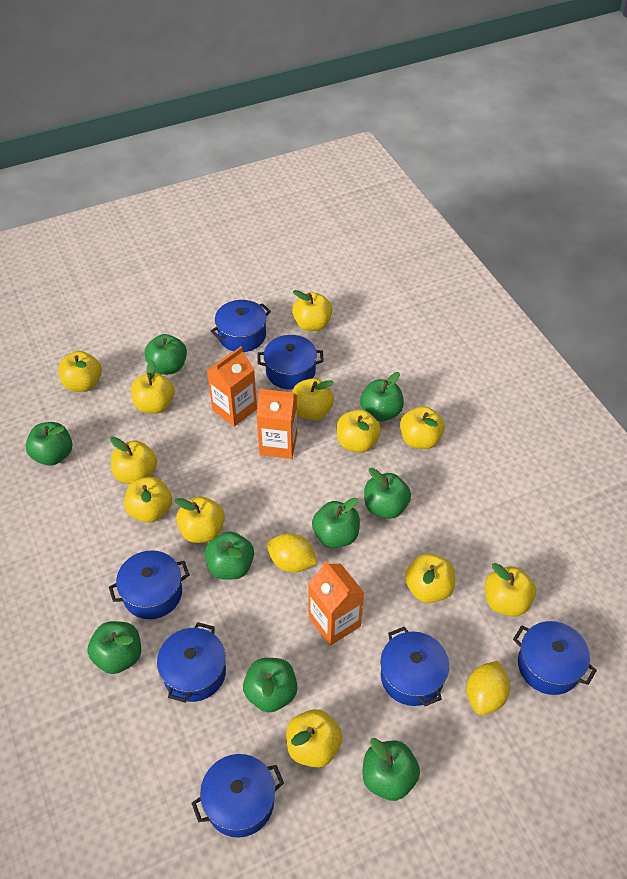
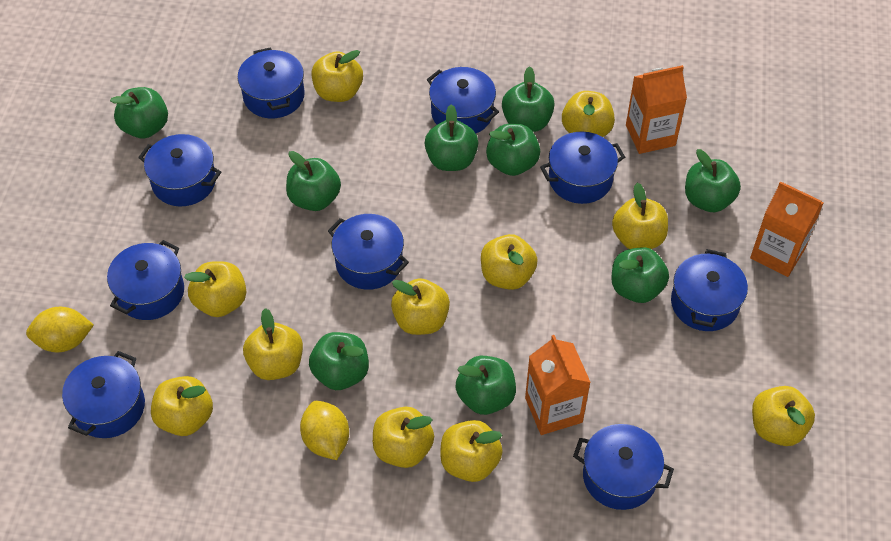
blue pot: [109,550,190,619] [157,622,226,703] [192,754,284,837] [211,300,271,352] [257,335,324,390] [380,627,449,706] [513,621,597,695] = 7 -> [62,351,145,438] [107,240,184,320] [138,134,221,206] [238,48,305,118] [328,214,409,290] [427,67,499,133] [540,131,625,204] [573,424,674,510] [671,249,748,331] = 9
yellow apple: [58,351,102,392] [110,437,157,484] [124,477,172,523] [131,360,174,414] [175,496,225,543] [286,709,342,768] [292,290,332,331] [292,378,334,421] [337,409,381,453] [400,406,445,449] [405,554,455,603] [485,563,536,617] = 12 -> [151,376,213,436] [184,261,246,317] [243,308,303,380] [312,50,363,102] [373,407,434,468] [391,278,450,335] [440,420,503,482] [481,234,538,290] [562,91,615,137] [612,183,668,249] [752,386,815,446] = 11

